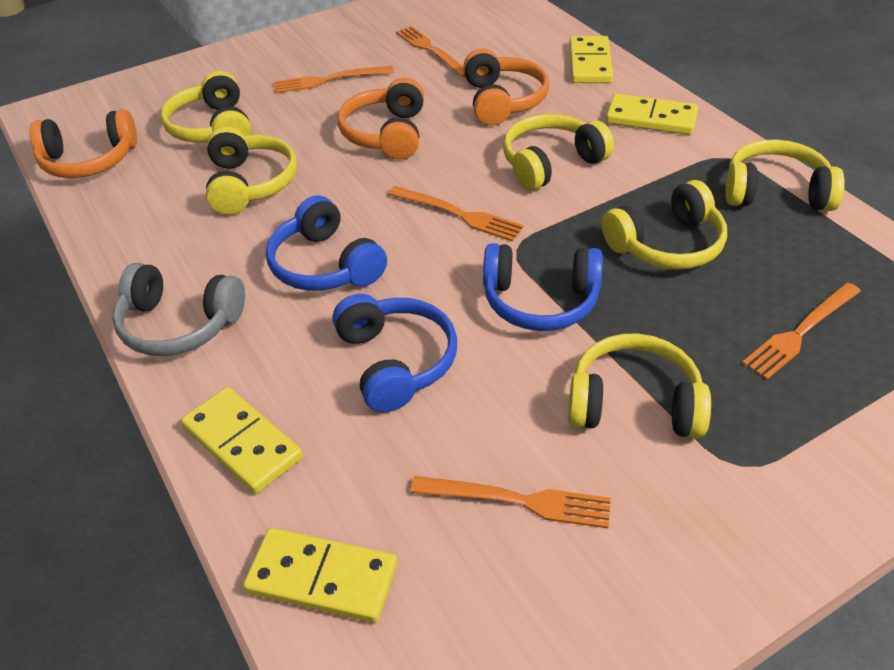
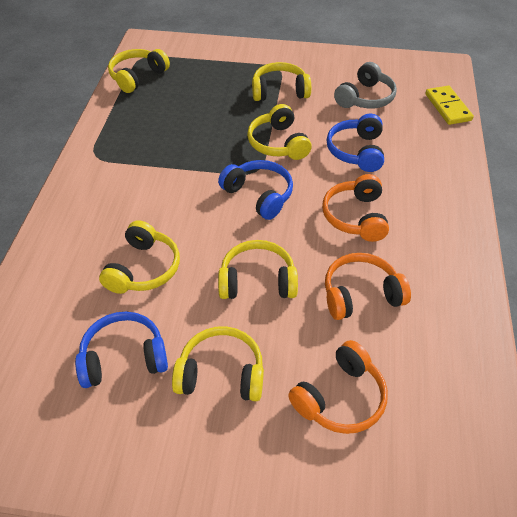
orange fork: [273,66,394,93] [388,186,524,241] [396,26,465,77] [410,476,611,528] [742,282,861,380] = 5 -> none = 0
yellow domino: [181,387,303,494] [243,528,397,623] [570,36,613,83] [606,94,698,135] = 4 -> [425,86,474,125] = 1

